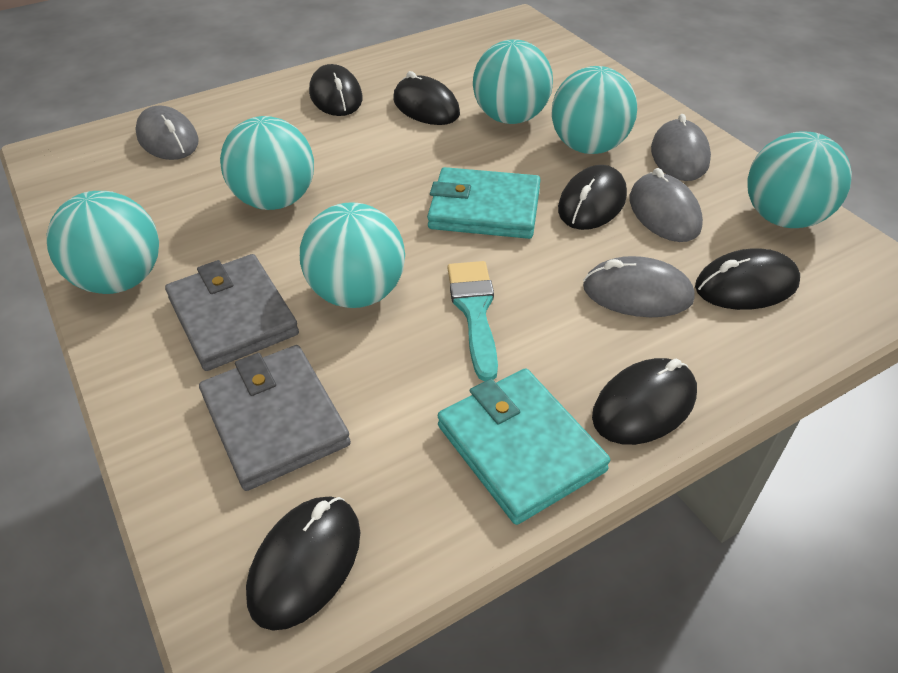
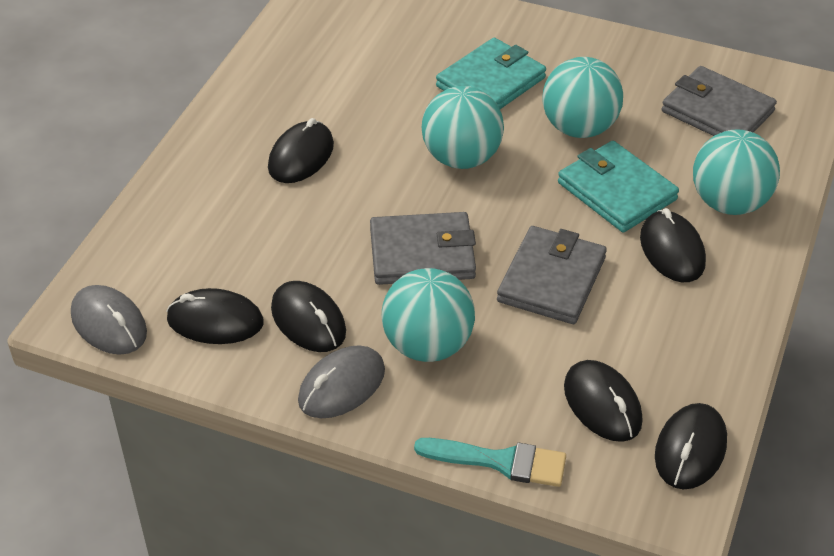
grey mouse: [135,106,199,160] [583,256,695,317] [630,168,703,242] [651,114,711,181] = 4 -> [71,285,147,355] [298,345,385,418] = 2
grey wallet: [165,254,299,371] [199,345,351,491] = 2 -> [370,212,476,285] [497,226,607,324] [662,66,777,136] = 3
turquoise ball: [47,191,159,294] [220,116,314,210] [300,202,405,308] [473,39,553,124] [552,66,637,154] [747,132,852,228] = 6 -> [382,268,475,362] [422,86,504,169] [543,57,623,138] [693,129,780,215] = 4

